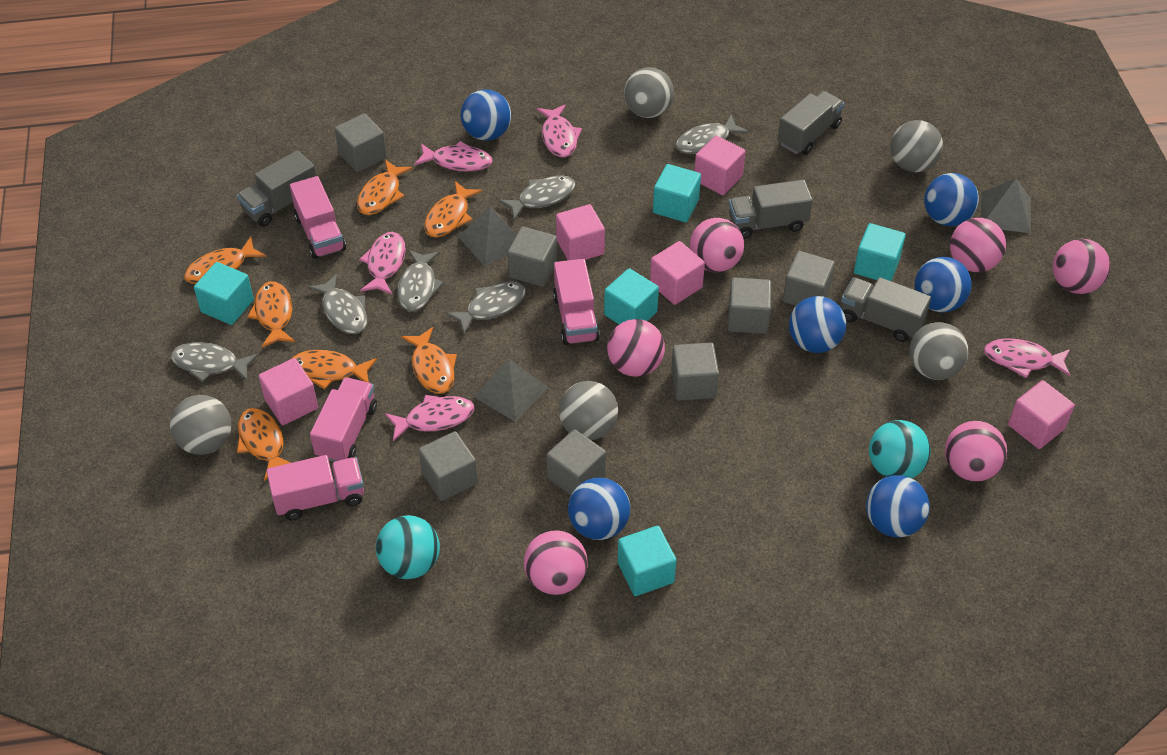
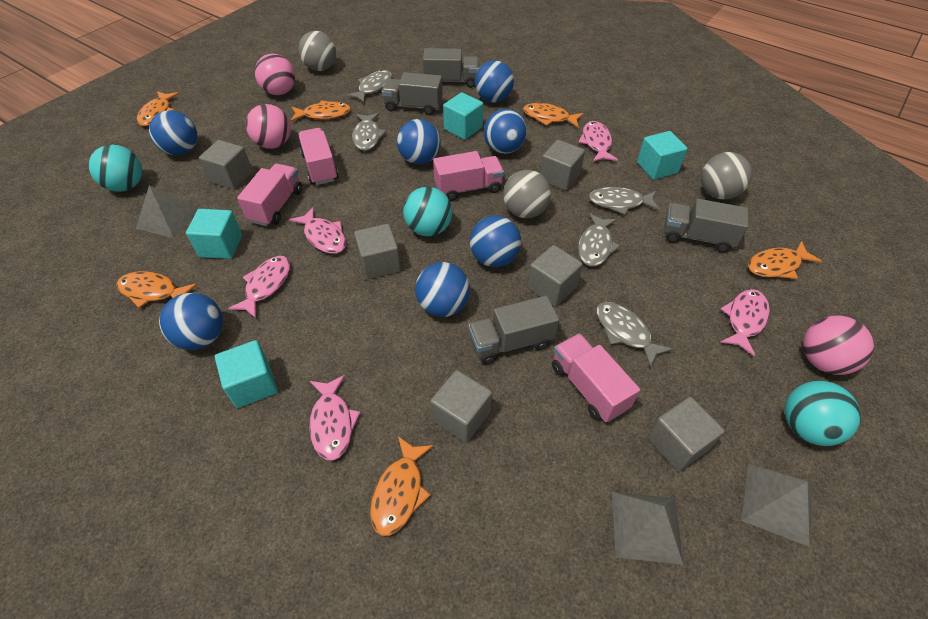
blue ball: [461,89,511,141] [568,478,630,540] [789,296,846,353] [866,475,930,537] [915,257,972,312] [924,173,979,226] = 6 -> [149,110,197,155] [159,293,223,350] [397,119,441,165] [415,262,470,317] [470,216,521,267] [475,60,514,103] [484,109,527,154] = 7
grey ball: [170,395,232,455] [559,381,618,440] [624,67,674,118] [890,120,943,172] [909,322,968,380] = 5 -> [298,31,336,71] [503,170,551,218] [701,152,752,200] = 3
grey cube: [335,113,387,172] [419,431,478,501] [508,227,557,287] [547,429,606,495] [671,342,719,401] [728,277,771,334] [783,251,835,306] = 7 -> [199,140,253,190] [354,224,401,279] [430,370,492,443] [527,245,583,307] [540,140,585,191] [647,397,725,472] = 6
grey fish: [171,342,258,382] [308,274,367,334] [397,250,444,312] [446,282,526,334] [499,176,576,220] [675,114,748,154] = 6 -> [346,70,392,103] [352,113,387,151] [578,213,620,267] [589,187,660,215] [596,302,673,367] = 5
orange fish: [184,237,266,284] [237,408,291,481] [247,281,295,348] [291,350,377,390] [357,159,413,215] [401,327,457,394] [424,181,482,237] = 7 -> [116,271,197,308] [137,91,179,126] [291,100,351,122] [370,436,434,536] [523,103,584,128] [748,241,822,279] = 6
pink ball: [524,531,588,595] [607,319,665,377] [689,218,744,272] [945,421,1007,482] [950,218,1006,272] [1053,239,1110,294] = 6 -> [246,104,291,149] [255,54,295,95] [803,316,874,375] = 3
pink cube: [259,358,318,425] [556,204,605,260] [650,241,705,305] [694,136,746,195] [1008,380,1075,449] = 5 -> none = 0
turquoise ball: [376,515,440,579] [869,420,931,478] = 2 -> [89,145,142,192] [403,187,452,236] [785,381,861,446] = 3
turquoise cube: [194,262,254,325] [604,268,659,324] [618,526,677,596] [653,164,701,222] [854,223,906,281] = 5 -> [186,209,242,259] [215,340,278,408] [443,92,483,140] [637,131,688,180] = 4

